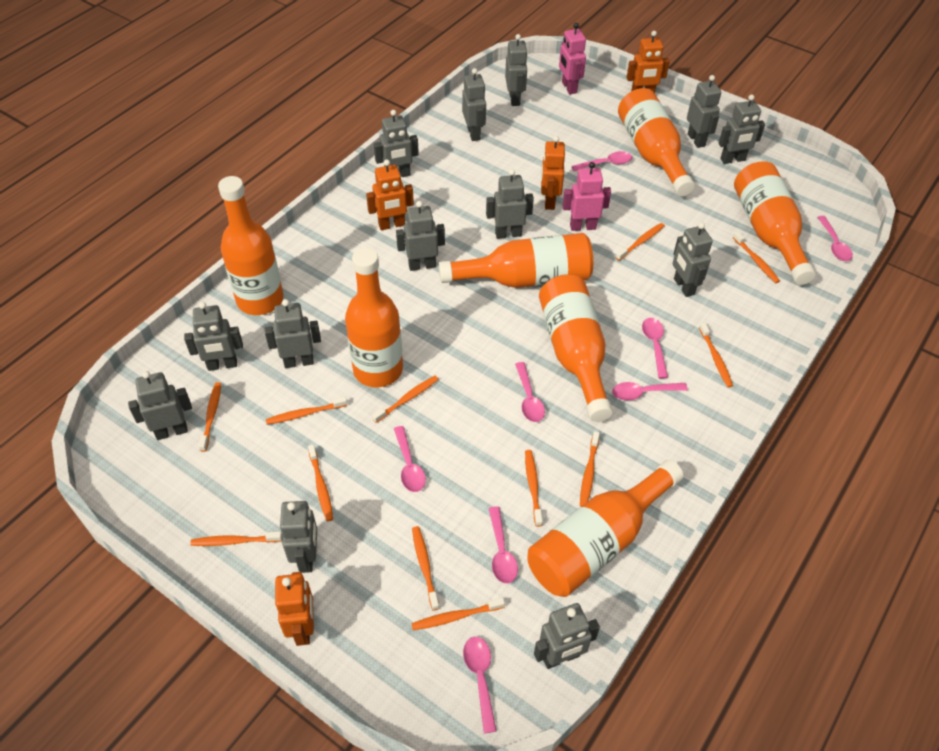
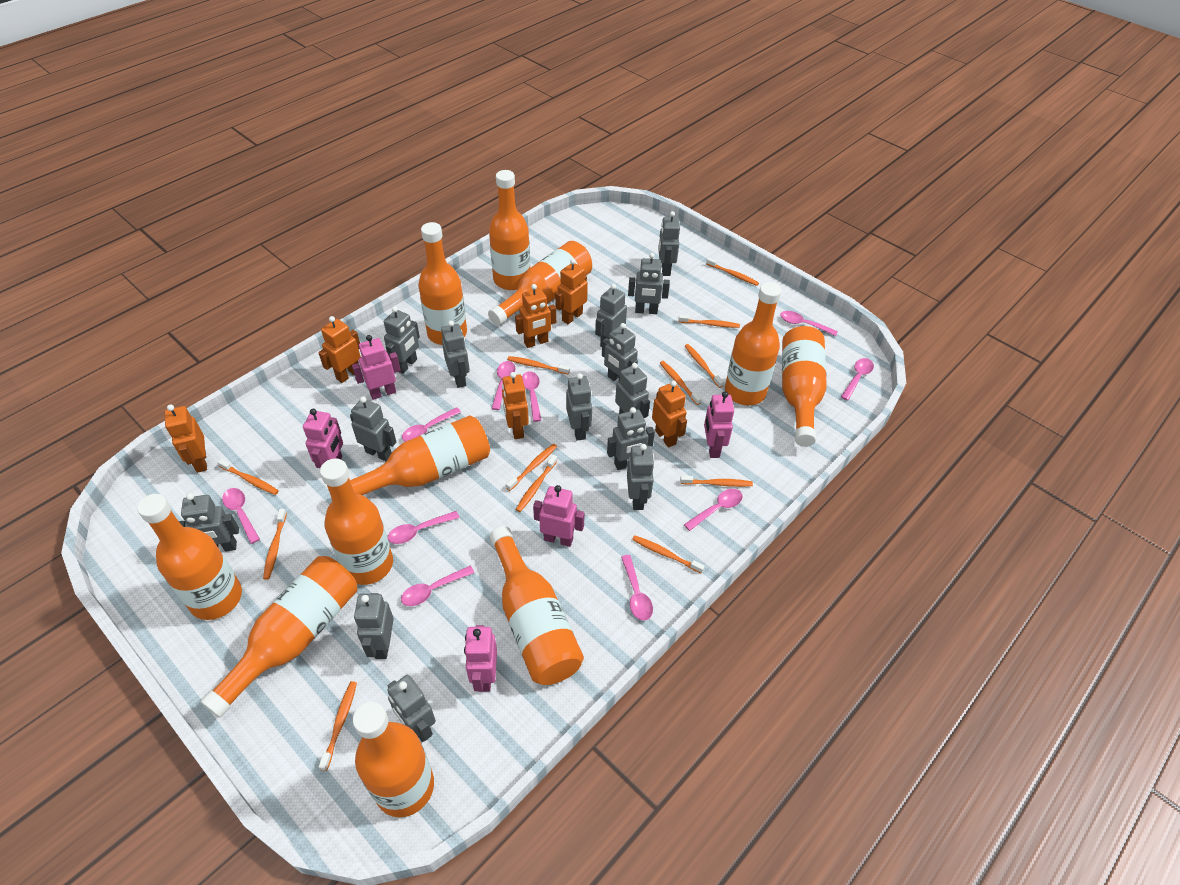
grey robot: [128,371,192,440] [184,302,243,371] [265,299,321,368] [280,501,317,573] [374,110,419,177] [396,201,445,271] [462,68,486,141] [486,169,534,239] [505,34,528,106] [534,603,600,669] [673,222,713,297] [687,75,721,148] [719,94,765,164] = 13 -> [179,493,239,552] [350,396,396,461] [354,593,394,659] [384,307,420,374] [387,675,436,742] [441,321,470,388] [566,373,592,441] [595,284,627,347] [602,323,638,381] [607,407,655,470] [615,363,650,418] [627,444,655,510] [628,253,670,314] [658,211,680,276] = 14
orange bottle: [218,176,284,315] [345,248,403,387] [439,233,593,288] [527,460,684,597] [539,275,613,422] [618,88,695,196] [734,161,816,285] = 7 -> [137,494,242,620] [200,556,357,718] [320,459,393,585] [350,415,490,495] [353,702,434,817] [418,222,467,345] [488,241,592,326] [489,170,530,290] [489,526,584,685] [725,282,782,406] [782,326,827,447] = 11
orange robot: [275,572,314,646] [366,160,414,230] [541,136,565,210] [626,31,670,93] = 4 -> [165,404,207,473] [318,316,361,383] [502,372,529,439] [515,284,556,348] [555,259,588,324] [652,381,687,448] = 6
pink robot: [559,23,586,94] [563,162,611,231] = 2 -> [303,409,343,468] [352,335,401,400] [464,625,497,692] [533,485,585,547] [704,392,734,458] = 5
pink spoon: [394,426,426,492] [463,637,496,733] [489,506,518,584] [515,362,545,422] [572,151,632,171] [612,382,688,400] [642,318,668,379] [817,216,853,261] = 8 -> [222,488,260,544] [388,511,459,544] [401,566,474,606] [402,407,461,442] [491,361,516,410] [522,371,541,422] [621,555,653,621] [684,489,743,531] [780,311,838,336] [841,358,874,401] = 10

